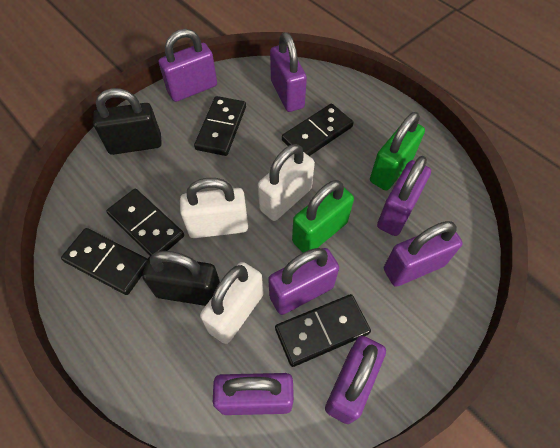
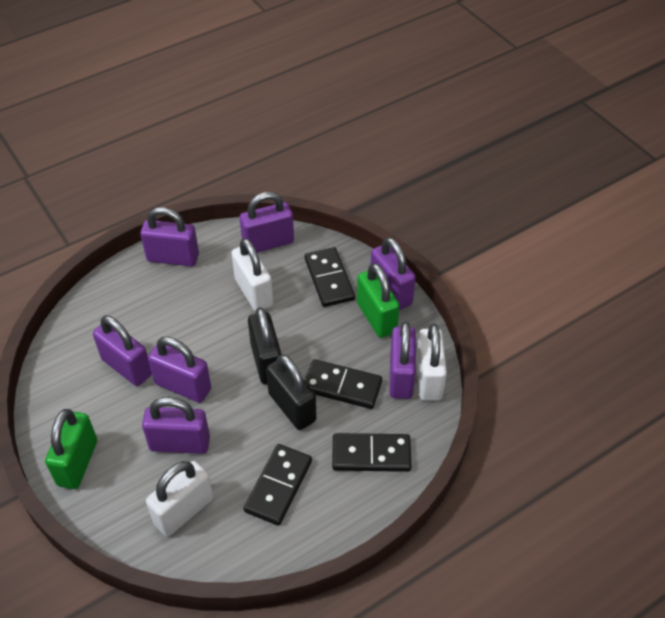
black domino: [61,228,148,295] [106,189,184,256] [194,96,246,156] [275,294,371,367] [282,104,353,156] = 5 -> [244,444,312,526] [304,359,382,409] [305,247,355,307] [332,433,411,472] = 4

